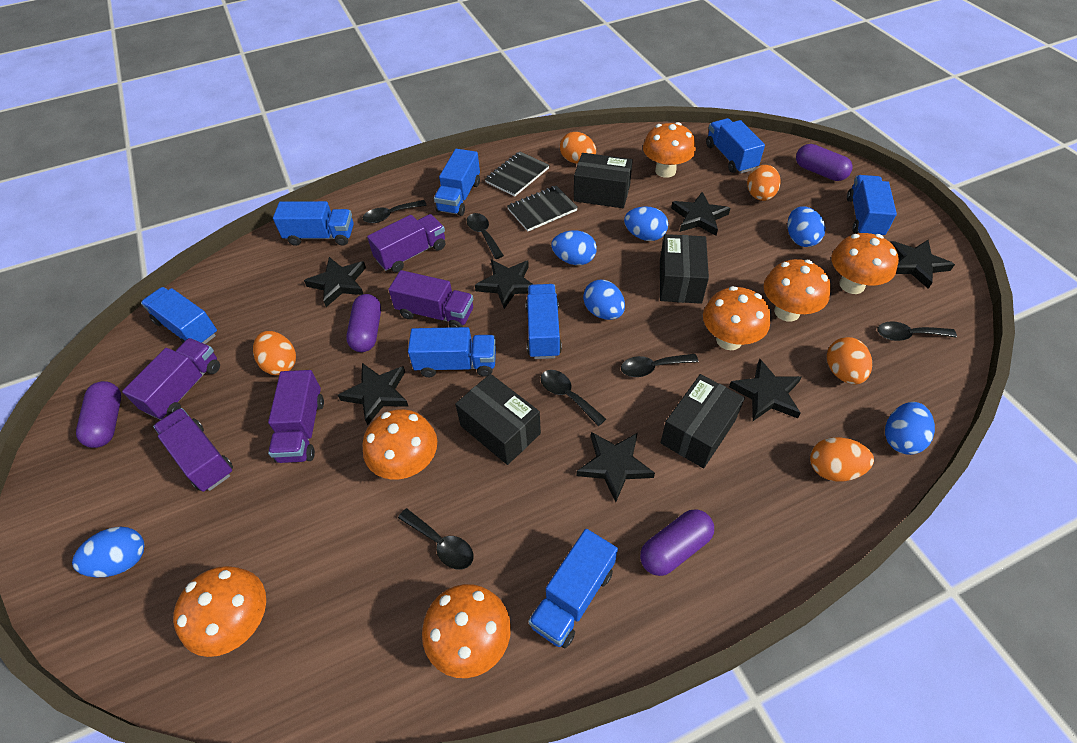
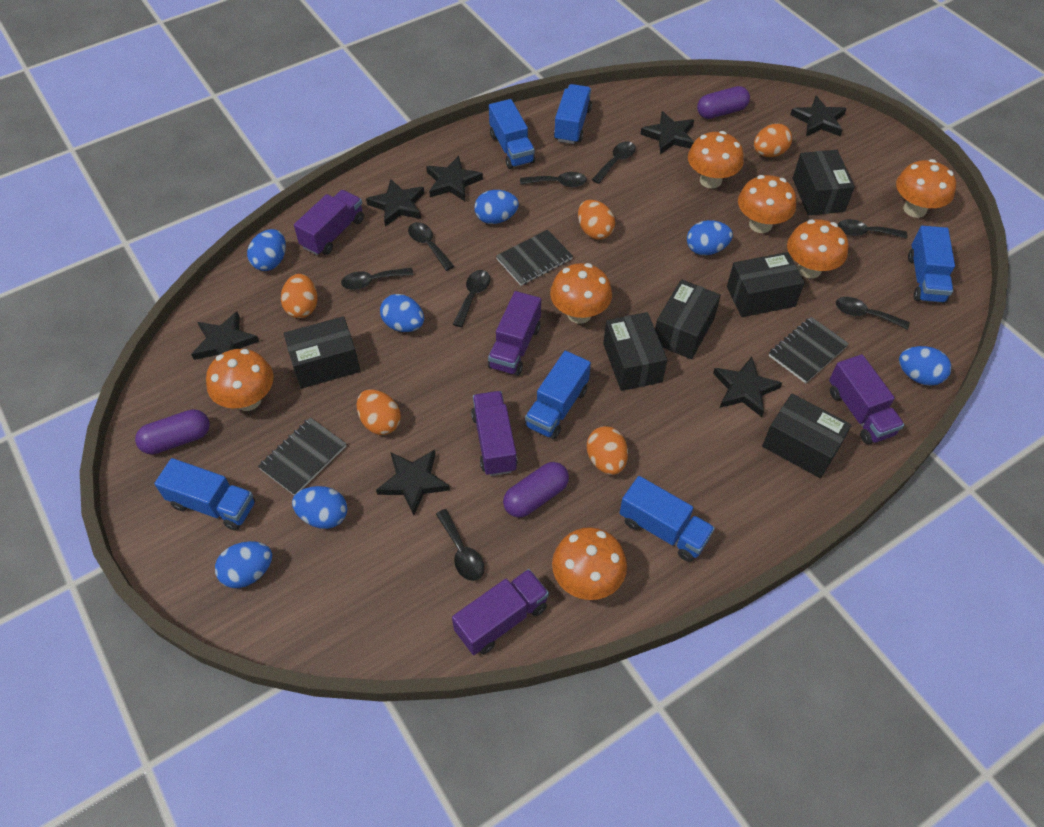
black box: [455,374,541,465] [574,153,633,208] [660,234,709,304] [661,374,745,468] = 4 -> [284,316,360,389] [603,312,667,391] [655,279,721,359] [727,252,805,317] [762,394,852,478] [793,150,855,215] = 6
black notebook: [485,151,549,197] [507,185,578,231] = 2 -> [258,417,346,495] [496,230,573,286] [769,317,849,384] = 3
black spoon: [362,200,427,223] [398,508,474,569] [467,213,504,259] [541,370,606,426] [621,354,699,377] [877,321,957,341] = 6 -> [341,268,413,290] [408,222,454,271] [436,509,484,581] [453,270,490,327] [520,172,587,187] [592,141,636,184] [836,297,910,330] [838,219,907,239] = 8
blue egg: [72,527,145,577] [551,230,597,265] [583,280,625,320] [624,206,668,241] [788,206,826,247] [885,402,935,455] = 6 -> [215,541,272,588] [247,229,286,271] [292,486,347,529] [380,294,424,332] [474,190,519,224] [687,220,733,255] [899,346,951,386] = 7
blue truck: [141,287,217,344] [273,201,354,246] [408,327,496,377] [434,149,480,216] [525,284,562,359] [528,529,618,648] [706,118,765,173] [847,175,897,235] = 8 -> [154,458,255,530] [489,99,535,169] [525,351,591,439] [554,84,592,144] [620,476,715,562] [908,226,955,304] = 6
purple capsule: [76,381,121,448] [346,294,381,352] [640,509,714,576] [796,144,853,181] = 4 -> [135,409,210,454] [503,462,569,518] [697,86,750,119] = 3

